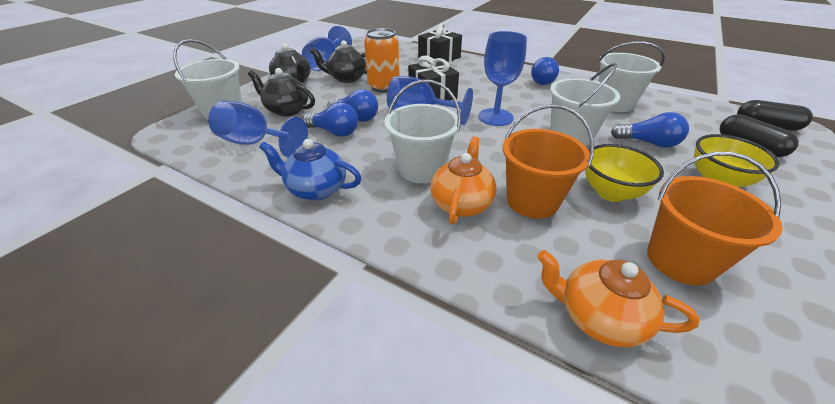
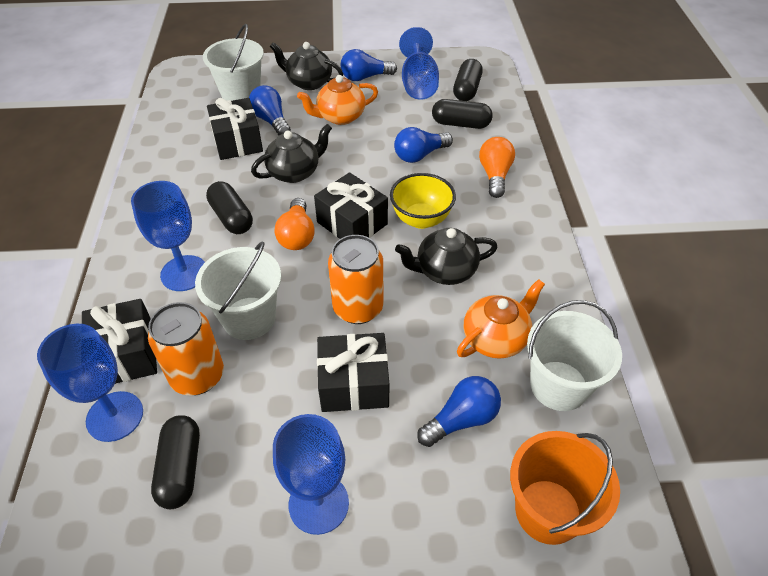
black capsule: [720,114,799,157] [737,100,813,131] = 2 -> [151,415,200,509] [206,181,253,234] [432,99,493,129] [453,59,483,101] = 4
black gift: [408,55,459,100] [418,23,462,62] = 2 -> [82,299,157,384] [207,98,263,160] [314,172,388,239] [317,333,389,412] = 4
blue teapot: [259,139,361,201] = 1 -> none = 0
orange bucket: [502,104,594,219] [647,152,783,285] = 2 -> [510,431,620,545] = 1
orange can: [364,28,400,92] = 1 -> [148,302,224,395] [328,235,383,324] = 2
orange light bulb: none = 0 -> [275,198,315,250] [479,137,515,198] = 2
white bucket: [173,39,242,120] [385,80,461,183] [550,63,620,147] [598,41,665,112] = 4 -> [195,242,281,340] [203,24,264,101] [527,300,622,411] = 3
yellow bowl: [585,144,664,202] [694,134,780,187] = 2 -> [390,173,456,229] = 1

